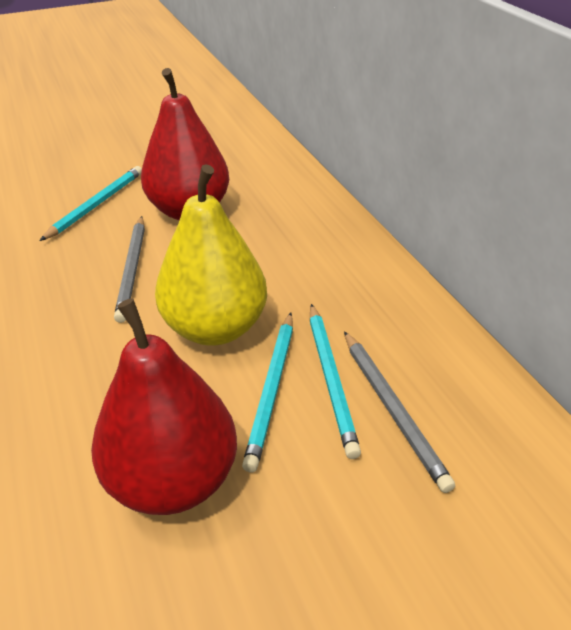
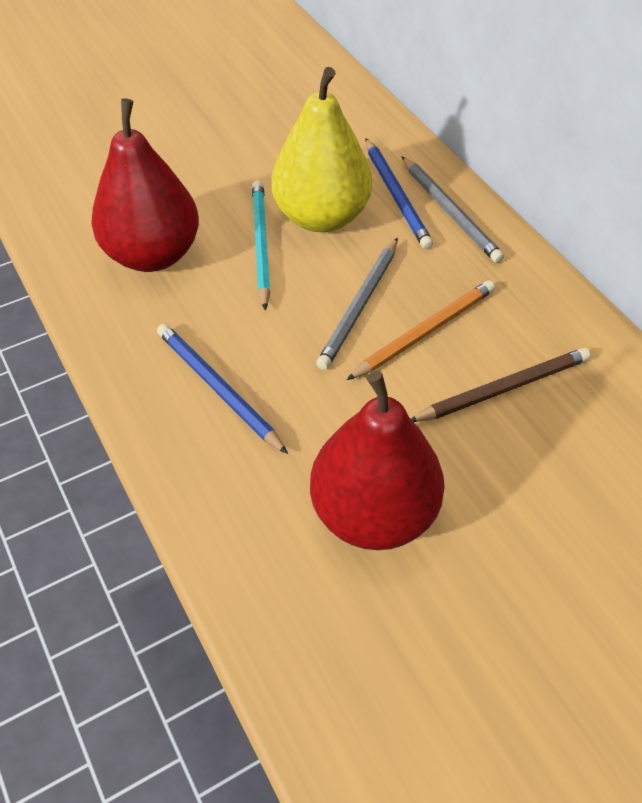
blue pencil: none = 0 -> [157,324,288,454] [365,138,433,249] = 2
brown pencil: none = 0 -> [411,348,591,422] = 1
orange pencil: none = 0 -> [347,280,495,380] = 1
turquoise pencil: [40,166,142,241] [242,313,293,472] [310,304,361,459] = 3 -> [252,180,271,311] = 1

